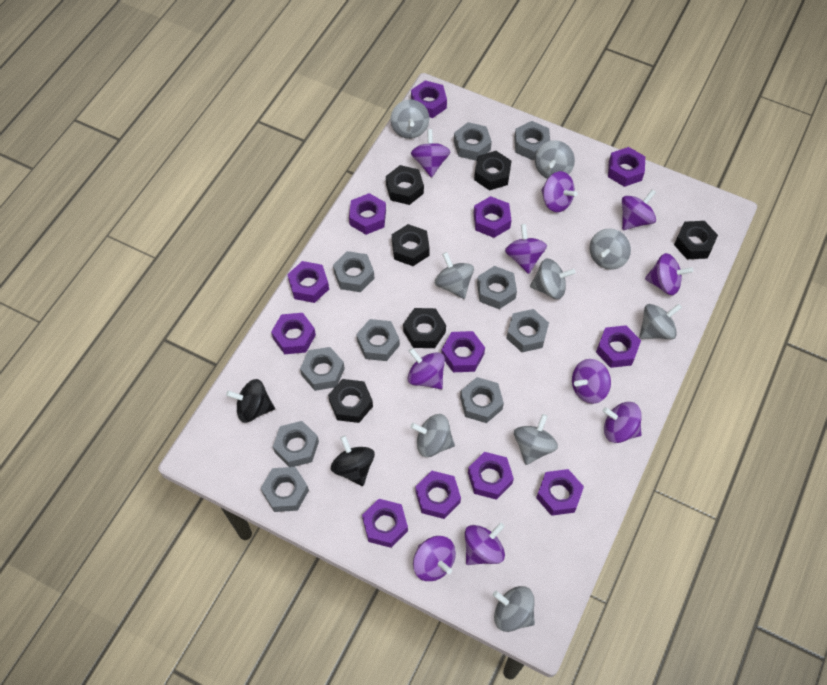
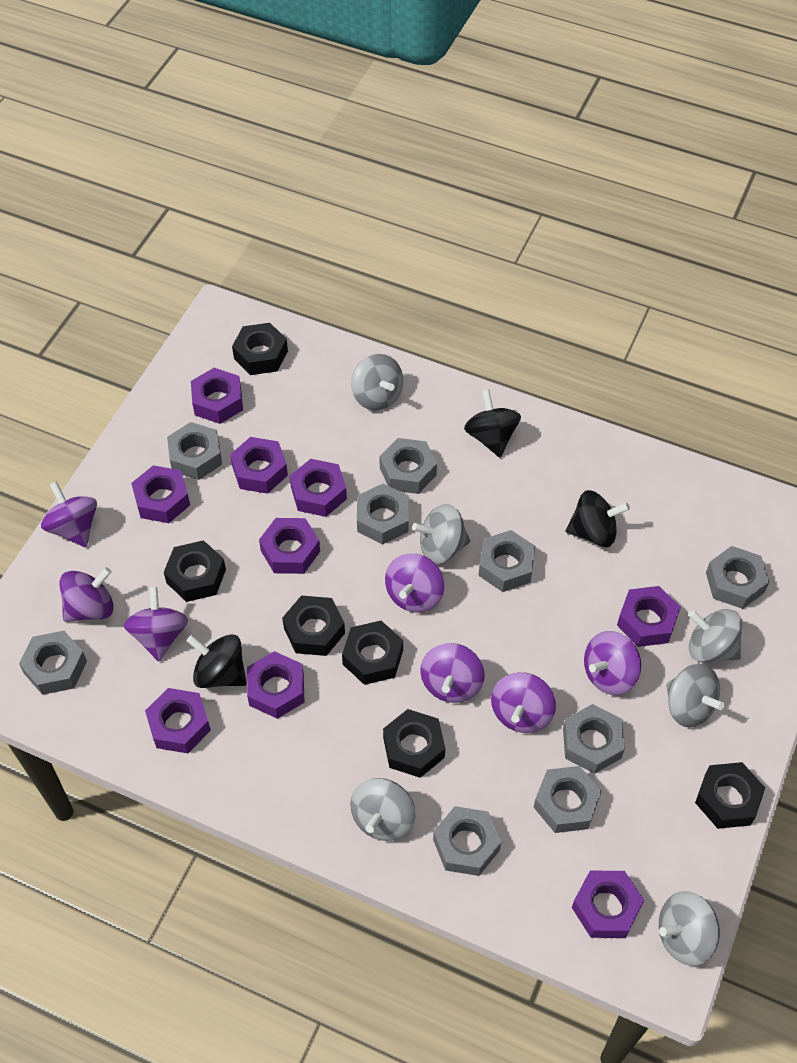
black spinning top: [226,379,275,423] [331,435,375,486] = 2 -> [187,634,247,688] [464,389,521,457] [566,490,630,547] = 3
grey nut: [261,467,309,512] [273,421,319,467] [300,347,345,391] [333,251,375,292] [356,319,400,361] [454,122,492,161] [460,377,504,423] [477,266,517,309] [506,309,549,352] [514,121,550,160] = 10 -> [19,631,87,695] [167,422,222,480] [357,483,409,544] [379,438,437,494] [433,806,501,876] [478,530,535,592] [534,766,602,833] [563,704,625,774] [706,546,769,609] = 9
grey spinning top: [391,100,429,139] [410,414,455,457] [435,252,474,299] [493,586,535,632] [514,414,558,465] [530,258,575,299] [535,140,575,179] [590,228,631,270] [639,304,682,339] = 9 -> [350,778,415,841] [351,354,403,411] [412,504,470,564] [659,891,720,966] [666,664,725,727] [688,609,742,663] = 6
purple nut: [271,313,316,354] [287,261,329,303] [349,193,386,235] [362,499,408,548] [411,80,447,118] [416,471,461,519] [441,331,485,372] [468,452,514,500] [474,196,511,238] [536,469,584,516] [596,325,641,368] [608,147,645,187] = 12 -> [131,465,190,523] [145,688,211,753] [191,368,243,424] [230,437,288,494] [247,651,305,719] [259,518,320,574] [290,459,347,517] [572,871,644,938] [617,586,681,647] = 9
purple spinning top: [407,348,445,389] [411,129,451,178] [413,536,456,581] [465,523,505,565] [505,224,547,274] [541,171,577,212] [572,359,611,404] [603,402,642,443] [622,189,656,230] [645,253,693,295] = 10 -> [41,481,97,547] [59,567,114,622] [124,586,188,661] [385,553,444,613] [420,643,485,703] [491,672,556,733] [584,631,641,695] = 7

